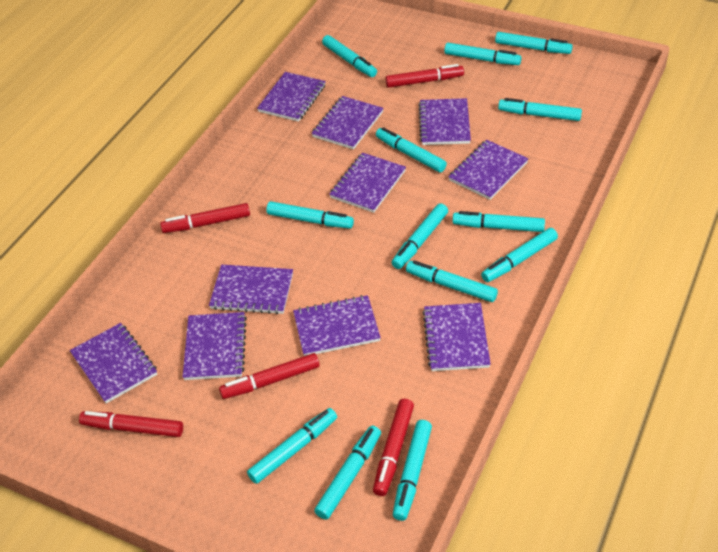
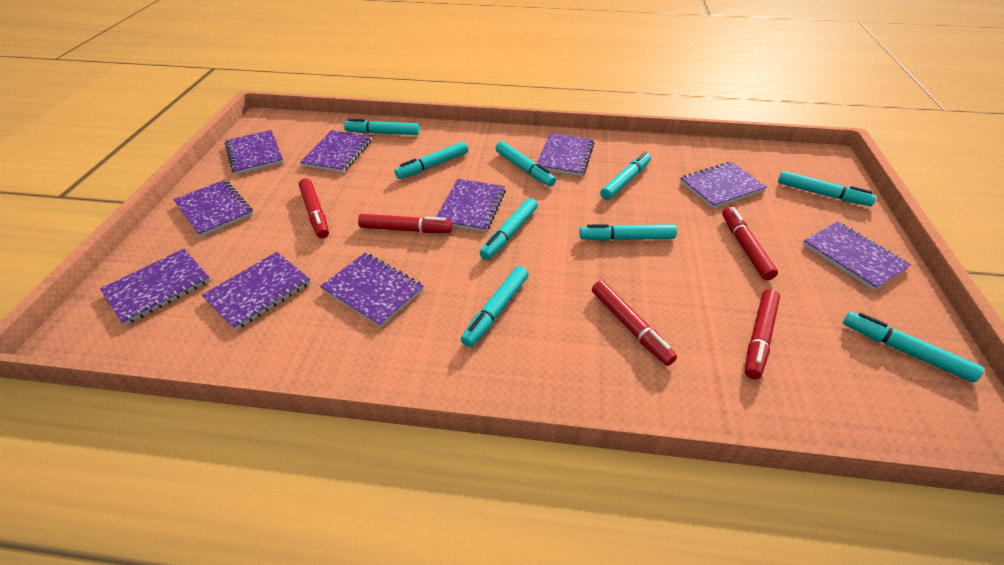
turquoise marker: [247,408,337,484] [266,201,354,229] [314,426,381,520] [322,35,377,77] [376,127,447,172] [392,203,448,269] [393,420,432,521] [406,261,498,302] [444,43,522,65] [453,211,545,232] [481,228,558,282] [495,32,573,54] [498,98,582,121] = 13 -> [344,119,419,135] [394,142,468,179] [461,266,529,347] [480,198,538,260] [495,141,556,187] [579,224,677,241] [600,152,651,200] [778,171,876,206] [843,312,984,382] = 9

